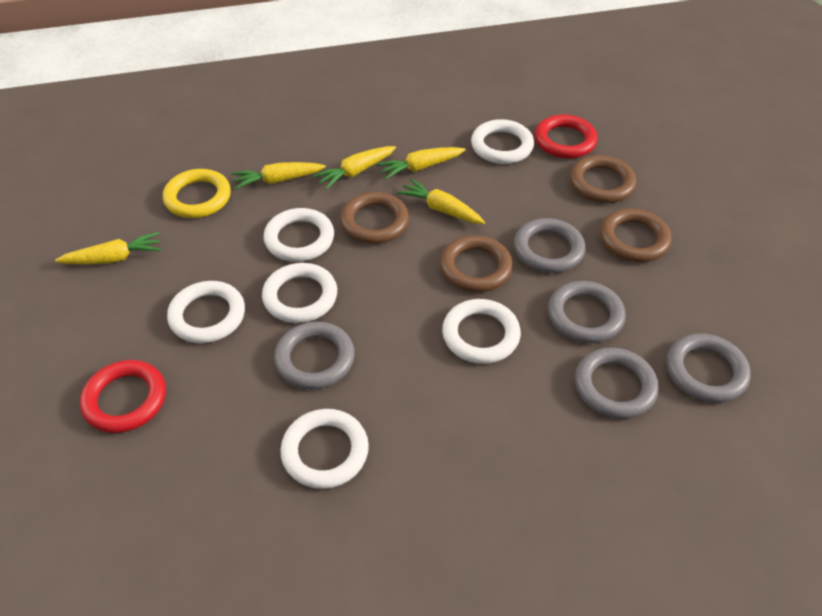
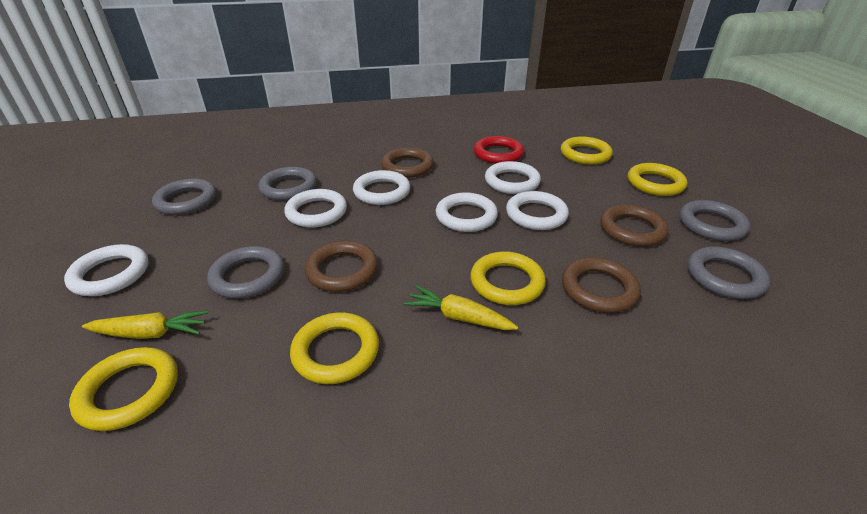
red ring: [80,360,166,433] [535,115,598,159] = 2 -> [474,136,524,164] = 1
yellow carrot: [55,232,162,265] [232,162,326,190] [313,146,396,190] [377,147,466,180] [397,178,485,224] = 5 -> [82,310,209,339] [404,285,518,330] = 2
yellow ring: [163,169,231,218] = 1 -> [69,347,178,431] [290,313,379,384] [470,251,546,305] [561,136,613,165] [628,163,687,196] = 5

